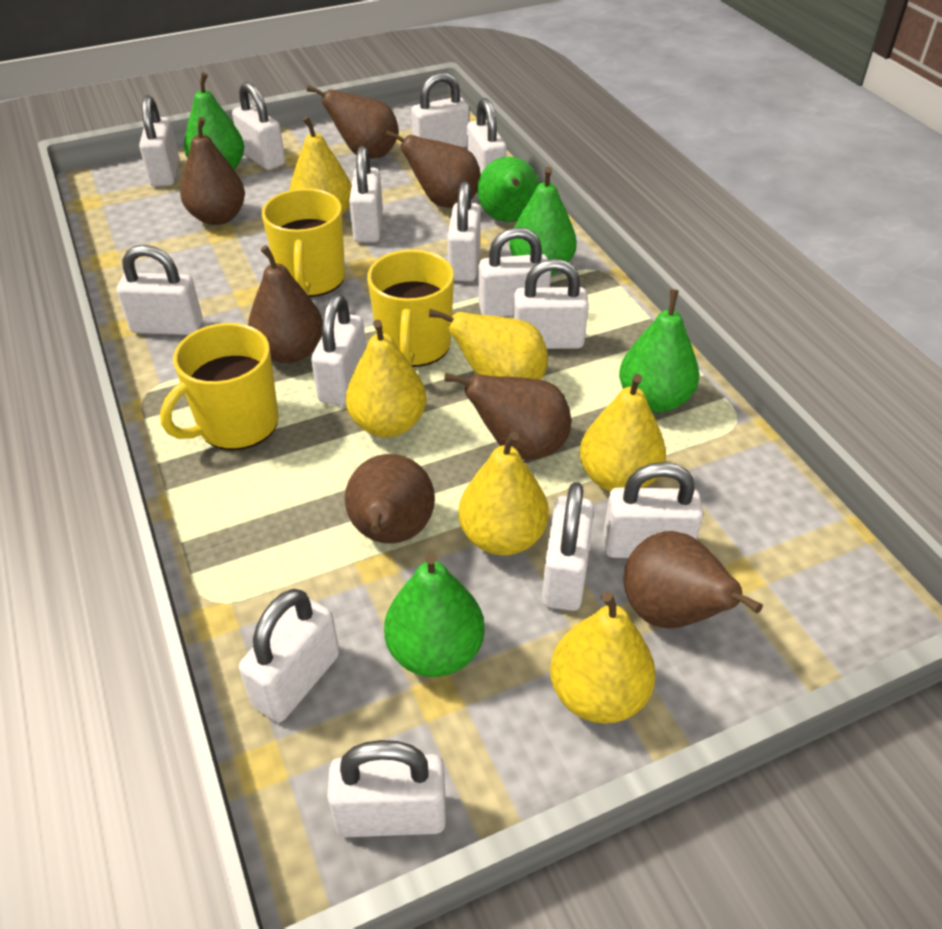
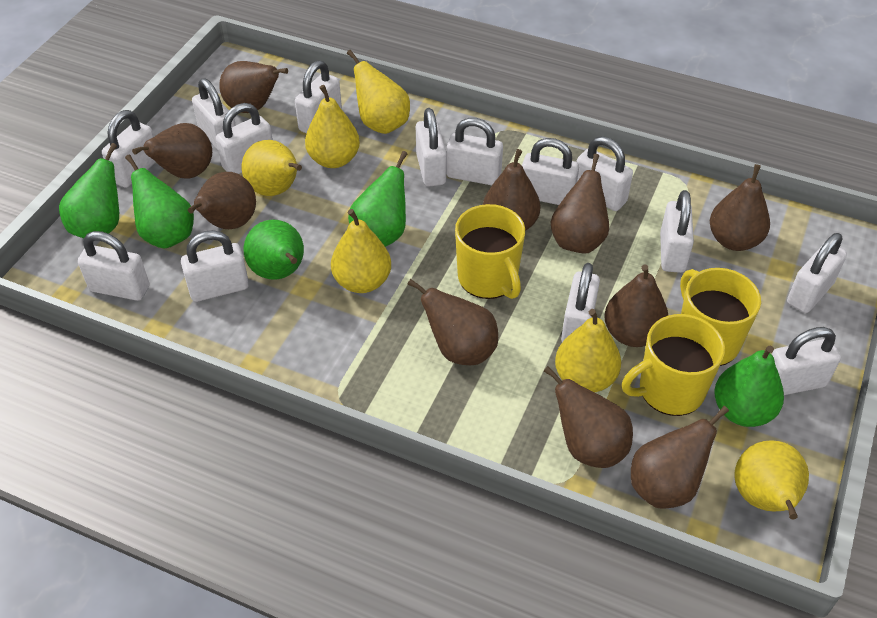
brown pear: [180,117,245,225] [248,245,323,363] [307,85,399,158] [345,454,435,544] [385,131,481,208] [444,373,571,460] [624,531,763,629] = 7 -> [132,123,212,179] [188,172,256,229] [219,61,288,113] [407,279,498,365] [483,149,540,231] [543,366,633,468] [551,154,609,254] [604,264,668,347] [631,406,729,509] [710,164,770,251] = 10

